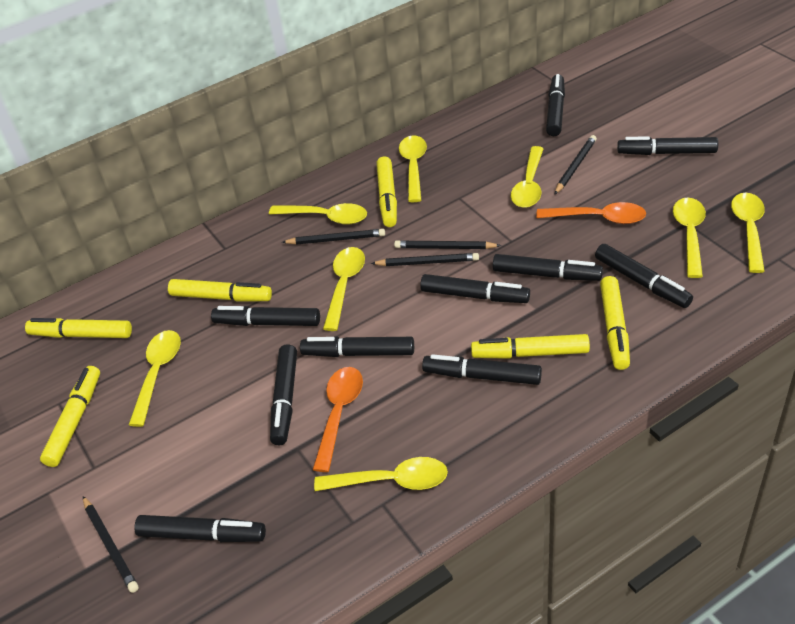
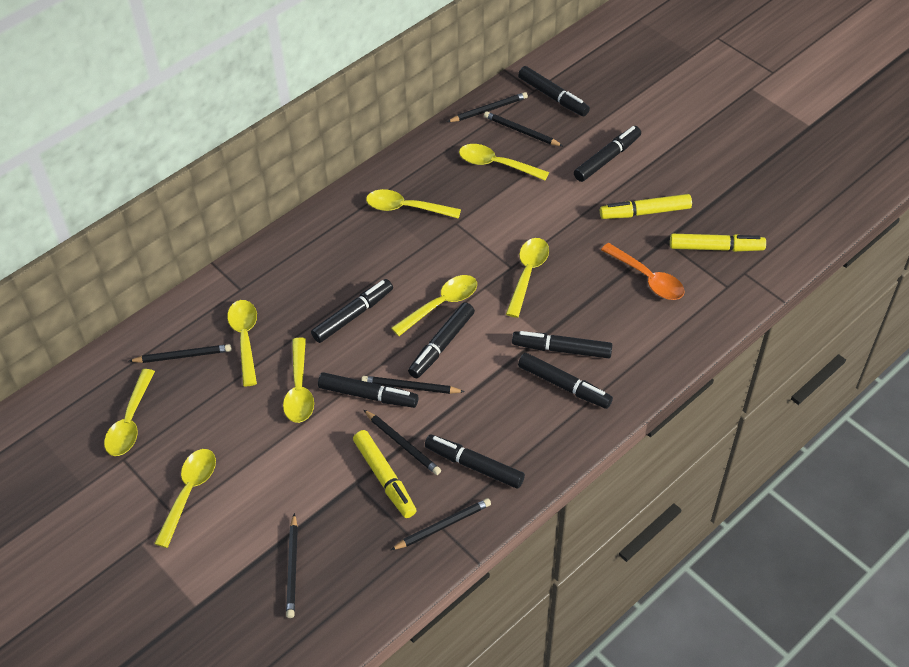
black marker: [134,515,266,542] [211,306,320,326] [270,344,297,445] [300,336,414,357] [420,274,530,303] [422,354,542,385] [493,254,603,281] [546,74,565,136] [595,244,693,308] [617,136,718,155] = 10 -> [311,279,393,343] [318,372,419,408] [408,302,475,378] [425,435,525,488] [512,331,612,358] [518,66,590,116] [518,353,613,409] [574,126,641,182] = 8
black pencil: [83,496,139,593] [282,229,385,245] [371,253,479,266] [394,240,501,249] [554,135,597,195] = 5 -> [129,344,232,363] [286,513,298,618] [361,376,465,394] [364,410,441,475] [391,498,491,550] [447,92,528,122] [484,111,563,146] = 7
orange spoon: [313,367,363,472] [536,202,646,224] = 2 -> [601,243,685,300] = 1
yellow marker: [25,318,132,338] [40,366,100,467] [168,279,272,302] [376,156,397,227] [471,334,590,359] [600,276,630,370] = 6 -> [353,430,417,518] [600,194,692,219] [670,234,766,252] = 3

